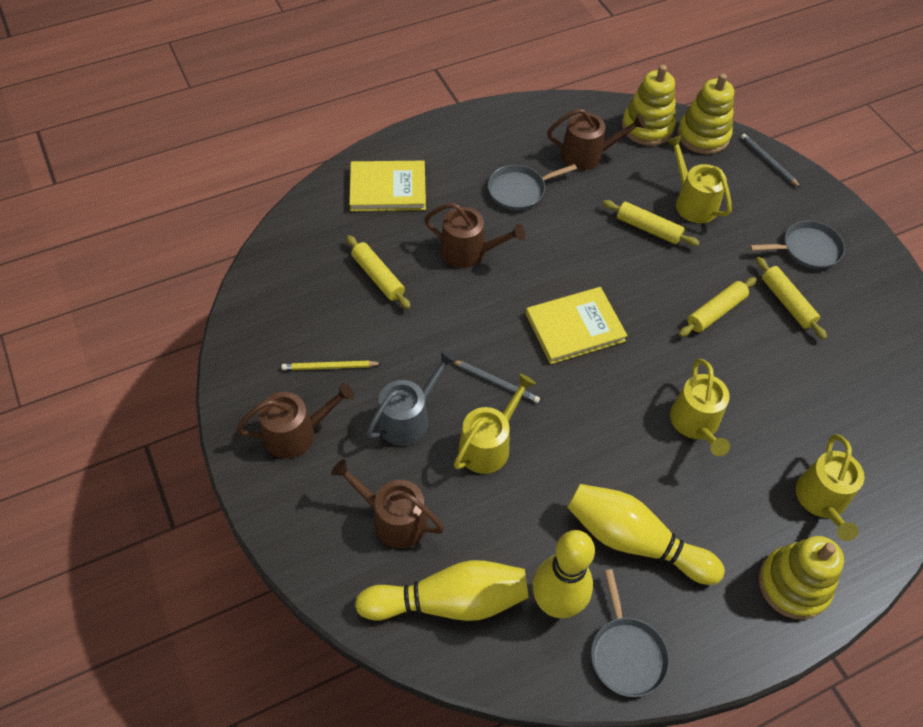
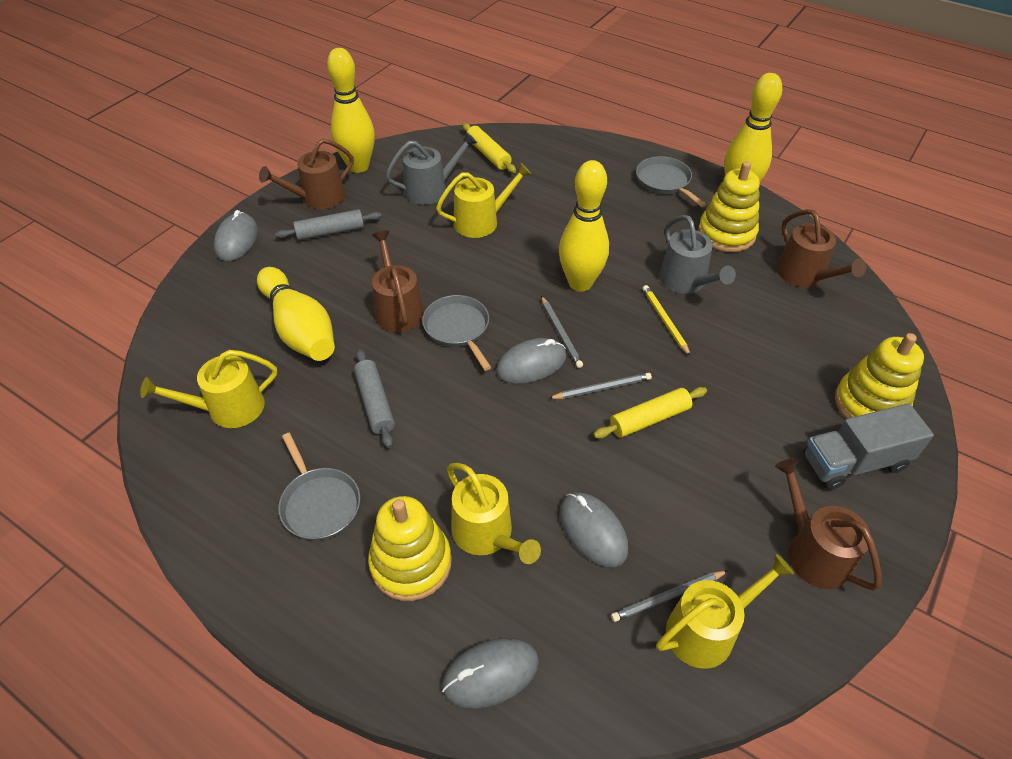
grey mouse: none = 0 -> [214,210,258,261] [442,638,539,708] [496,338,567,384] [560,493,628,567] = 4
grey pencil: [453,360,540,403] [741,134,801,188] = 2 -> [541,296,583,368] [548,373,652,399] [611,571,728,622] = 3
grey rolling pin: none = 0 -> [275,209,382,241] [354,349,395,448] = 2
grey truck: none = 0 -> [803,404,934,490] = 1
grey watering can: [366,350,457,446] = 1 -> [385,132,477,205] [659,215,736,294] = 2
yellow book: [349,161,426,211] [526,287,628,364] = 2 -> none = 0
yellow bowling pin: [355,560,529,621] [532,530,595,618] [567,484,725,585] = 3 -> [257,267,335,361] [327,48,375,173] [559,160,609,292] [724,73,782,181] = 4
yellow rolling pin: [346,235,411,309] [603,200,700,246] [679,277,757,337] [756,257,827,339] = 4 -> [463,123,516,173] [593,387,707,439] = 2

